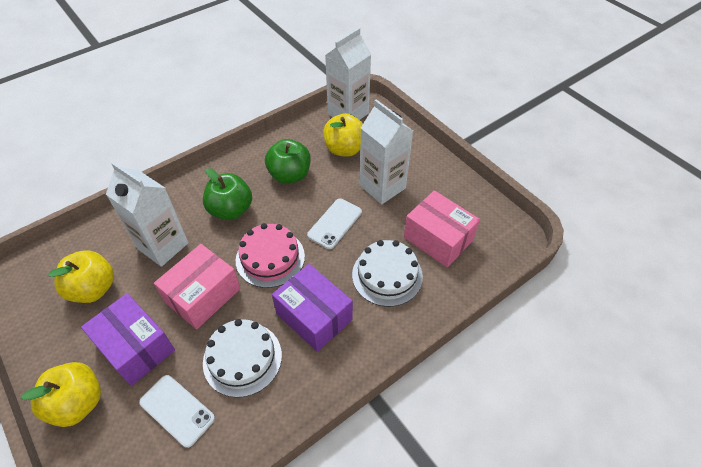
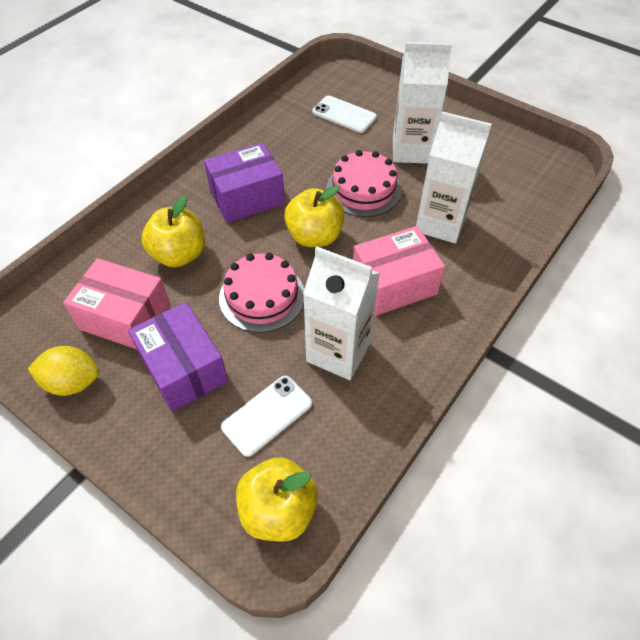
green apple: [203,168,252,220] [265,139,311,184] = 2 -> none = 0
pink cake: [236,223,305,288] = 1 -> [219,253,304,333] [326,150,402,217] = 2
white cake: [203,319,282,398] [352,240,423,307] = 2 -> none = 0
yellow lemon: none = 0 -> [28,346,99,396] = 1

